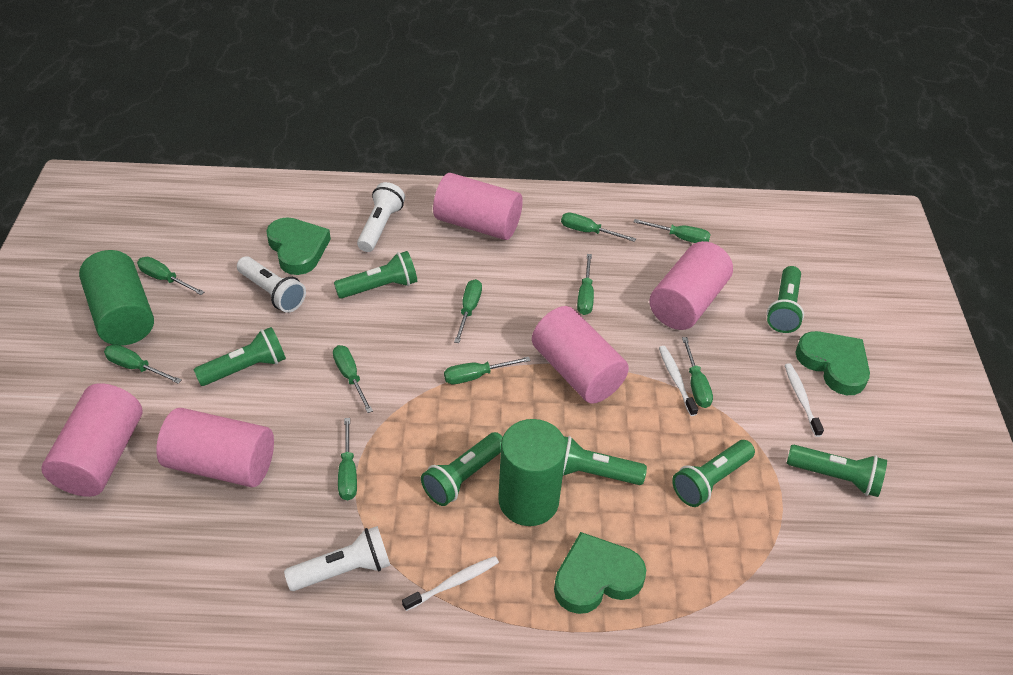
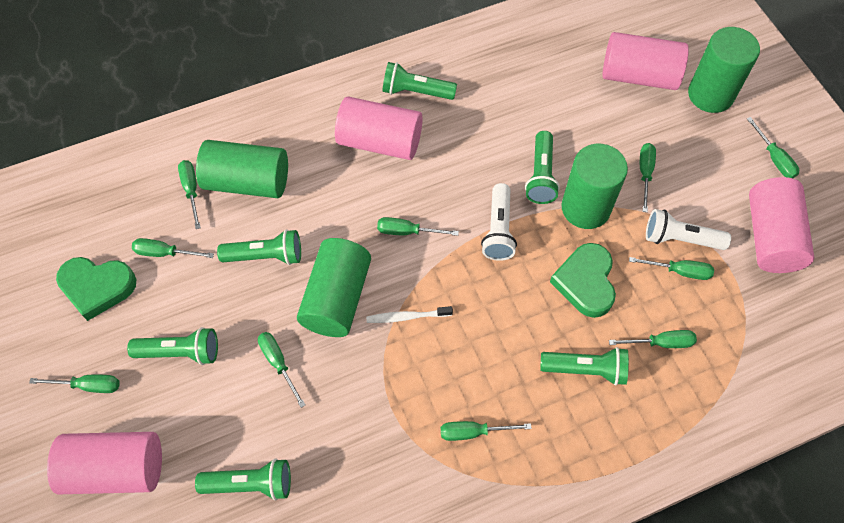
green cylinder: [79,250,154,346] [498,419,567,526] = 2 -> [196,140,288,198] [297,238,371,337] [562,144,628,229] [688,27,760,113] = 4
green flashlight: [194,327,286,386] [334,251,417,299] [421,432,503,506] [563,436,647,485] [672,440,755,507] [767,266,804,333] [787,445,887,497] = 7 -> [127,327,218,365] [195,458,291,501] [217,229,301,265] [382,62,457,100] [525,131,560,204] [540,347,629,386] = 6
green heart: [266,217,331,275] [554,532,646,614] [795,331,870,395] = 3 -> [56,257,136,321] [550,243,616,318] = 2
pink cylinder: [41,383,142,497] [156,408,274,487] [433,173,523,240] [532,306,629,404] [649,241,733,330] = 5 -> [47,432,162,494] [335,97,423,160] [603,32,689,90] [749,177,814,273] = 4
white flashlight: [237,256,306,313] [284,526,390,591] [357,182,405,252] = 3 -> [481,183,517,261] [646,209,731,250] = 2
white toothbrush: [402,556,499,611] [659,346,698,416] [785,363,824,437] = 3 -> [366,306,453,323] = 1

